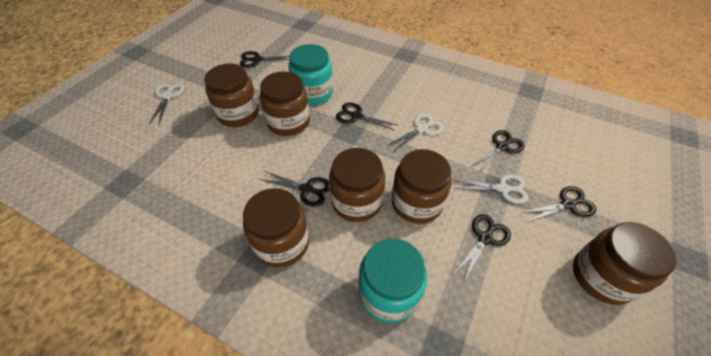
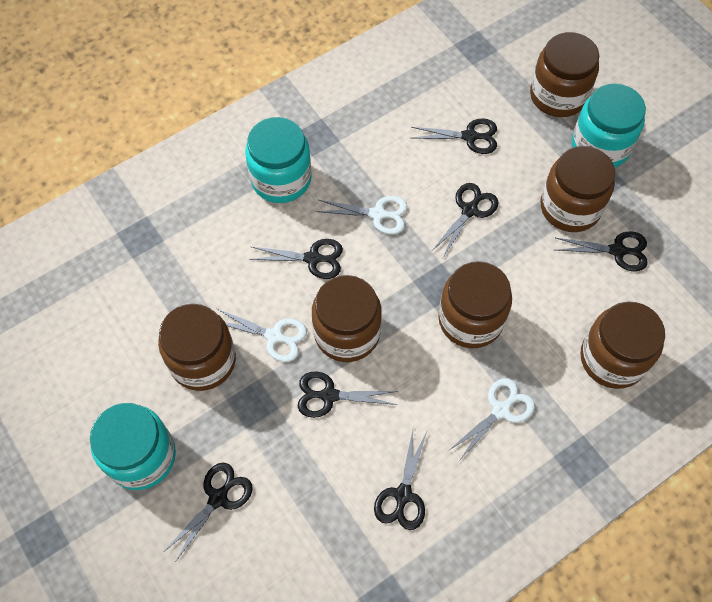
black scissors: [240,51,290,68] [260,171,330,207] [336,102,397,130] [454,214,511,283] [470,130,525,173] [521,186,596,222] = 6 -> [164,463,253,561] [249,239,343,279] [298,372,398,418] [374,430,427,530] [411,118,497,154] [432,183,499,258] [556,231,648,271] = 7
turquoise jar: [288,44,333,105] [358,239,427,323] = 2 -> [90,403,176,490] [245,117,312,203] [572,84,646,168] = 3

